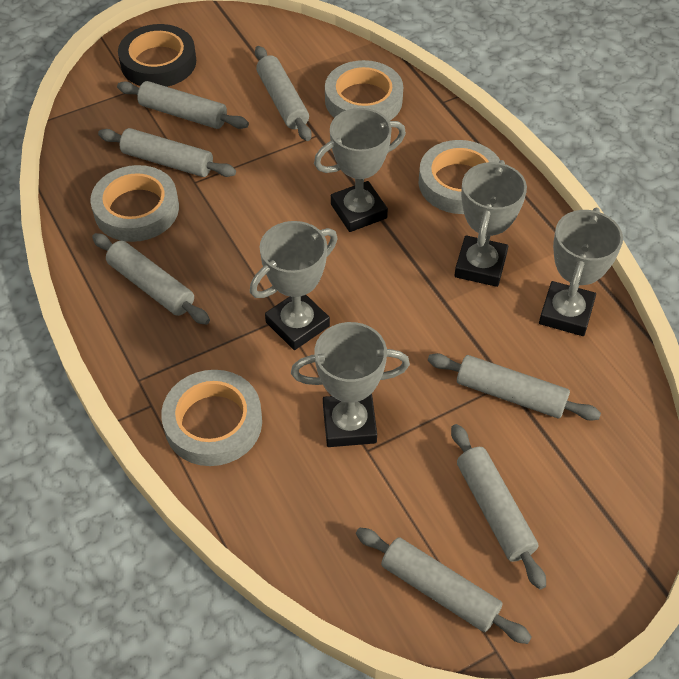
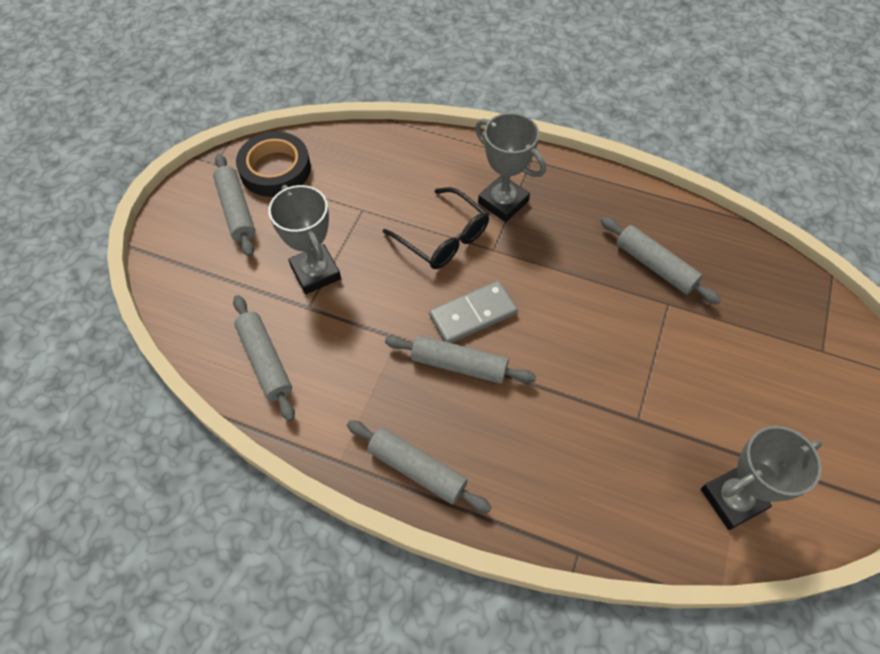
black glasses: none = 0 -> [383,187,489,269] = 1
grey domino: none = 0 -> [429,281,518,343] = 1
grey rolling pin: [92,233,210,325] [98,128,236,177] [117,81,249,129] [255,46,312,141] [356,528,532,644] [428,353,601,421] [451,424,546,590] = 7 -> [213,154,255,257] [233,295,295,421] [347,420,491,513] [385,335,536,384] [600,217,721,305] = 5
grey tape: [90,165,179,242] [161,370,262,466] [325,60,403,121] [419,140,500,214] = 4 -> none = 0
grey trophy: [250,221,337,350] [291,322,410,447] [314,108,406,232] [454,160,527,287] [539,207,623,336] = 5 -> [268,185,341,294] [475,113,546,222] [701,426,822,530] = 3

